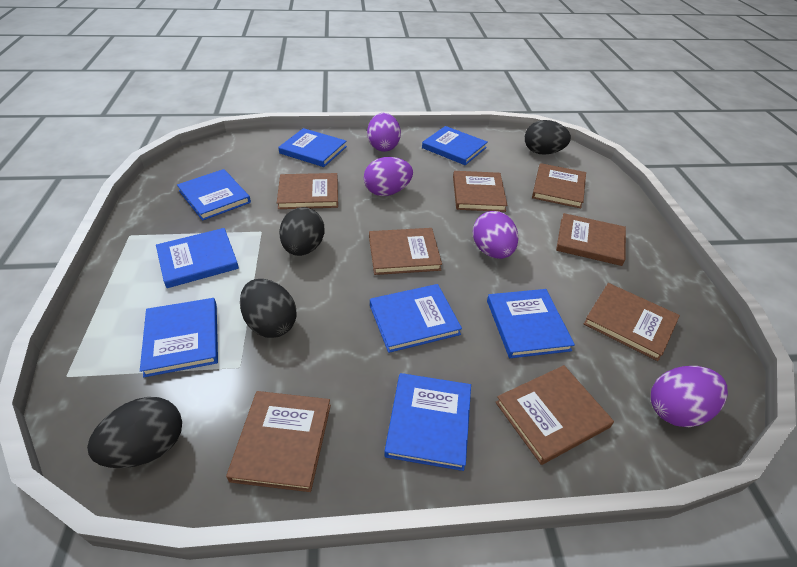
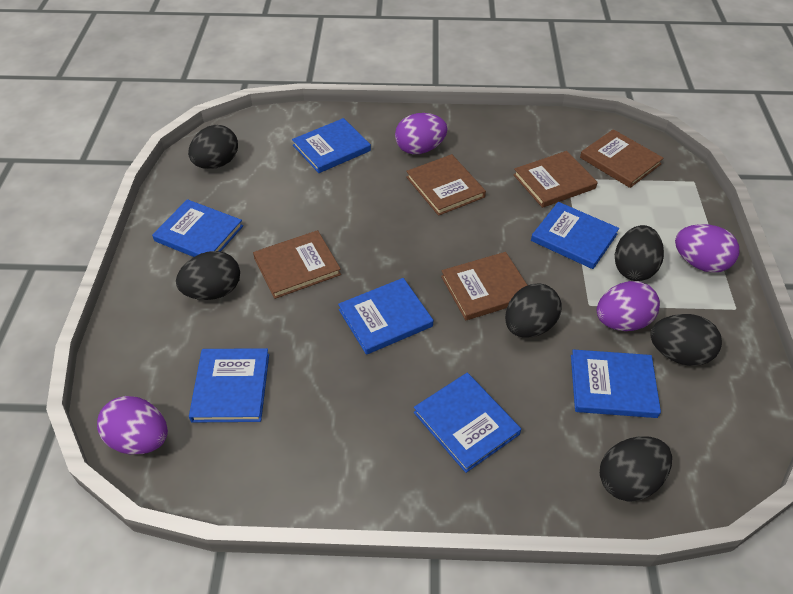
black egg: [87,397,182,468] [240,279,297,338] [279,207,324,256] [525,120,571,155] = 4 -> [176,251,240,300] [188,125,238,169] [505,284,562,337] [600,436,672,502] [615,225,664,281] [650,314,722,366] = 6
blue book: [140,298,218,377] [156,228,239,288] [177,169,251,221] [278,128,347,167] [370,284,462,353] [384,373,471,471] [422,126,488,165] [487,289,575,358] = 8 -> [152,199,243,257] [189,348,269,422] [292,118,371,173] [338,278,433,355] [414,373,521,473] [531,202,619,269] [571,349,661,418] = 7
brown book: [226,391,331,492] [277,173,338,209] [369,228,442,275] [453,171,508,212] [495,365,614,465] [532,163,586,208] [556,213,626,266] [584,283,680,361] = 8 -> [253,230,341,299] [406,154,486,216] [441,252,528,320] [513,151,598,208] [580,129,663,188] = 5

